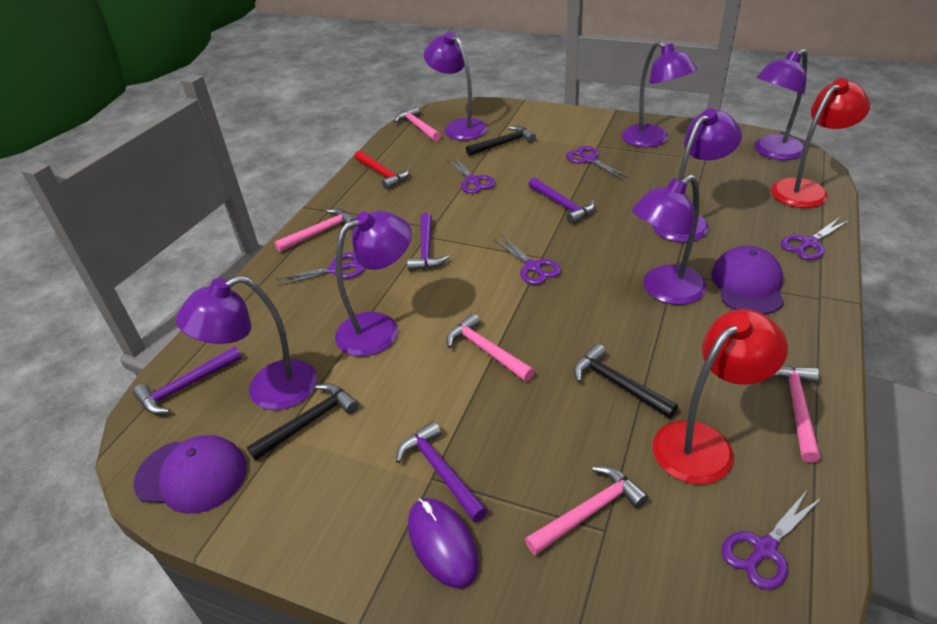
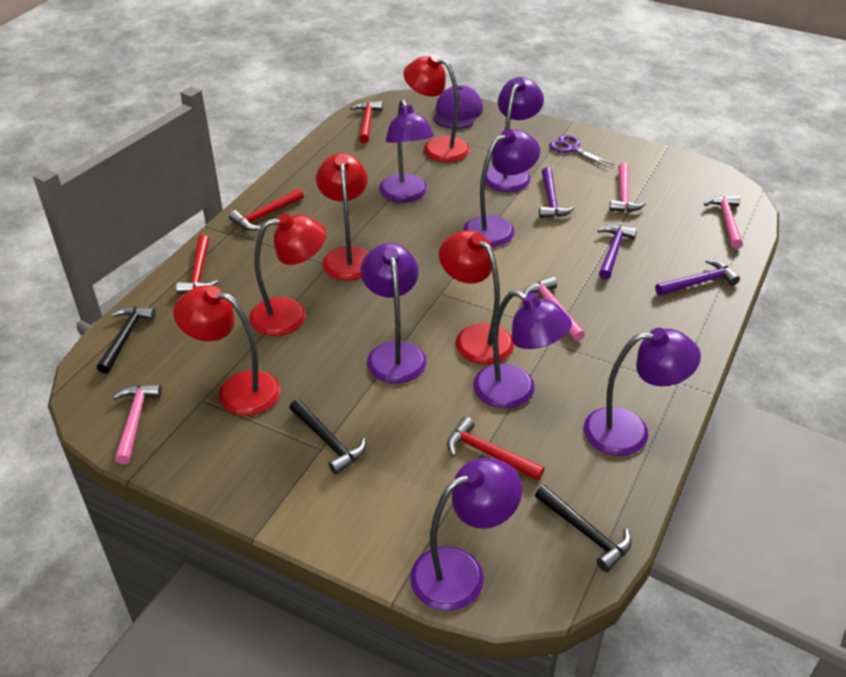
pink hammer: [275,208,355,252] [394,106,441,141] [447,313,535,382] [525,466,648,555] [764,366,820,463] = 5 -> [113,384,162,464] [524,276,585,341] [609,163,646,212] [704,195,743,248] = 4
purple cap: [133,435,247,514] [711,246,784,315] = 2 -> [433,85,483,129] = 1
purple hammer: [133,346,242,414] [396,421,488,522] [407,213,449,271] [528,177,595,224] = 4 -> [539,168,575,218] [597,225,637,280] [655,259,740,296] = 3
purple mouse: [408,498,479,588] = 1 -> none = 0
purple scissors: [276,253,364,286] [447,156,496,194] [494,235,561,285] [566,146,629,179] [721,489,821,590] [781,217,849,260] = 6 -> [549,135,614,168] = 1
red hammer: [354,150,409,190] = 1 -> [176,235,218,294] [229,189,304,230] [350,101,382,143] [447,417,545,481] = 4
red lamp: [652,309,788,484] [771,78,870,208] = 2 -> [173,285,280,416] [249,213,326,336] [316,153,369,280] [403,54,470,162] [439,230,514,364] = 5

